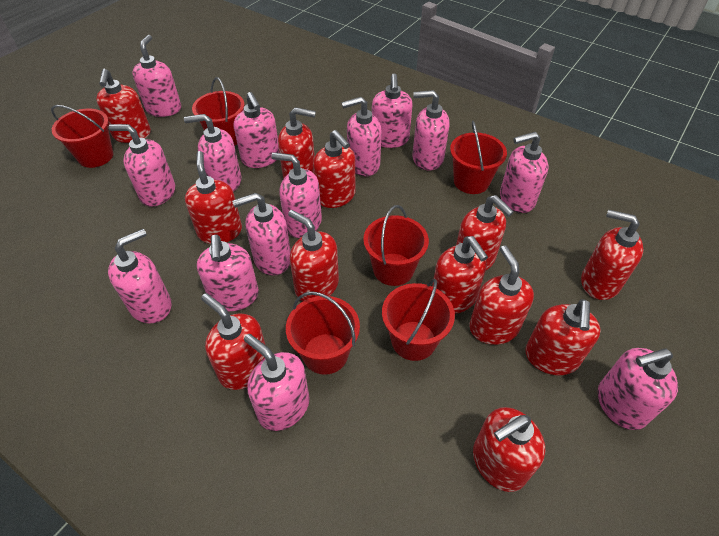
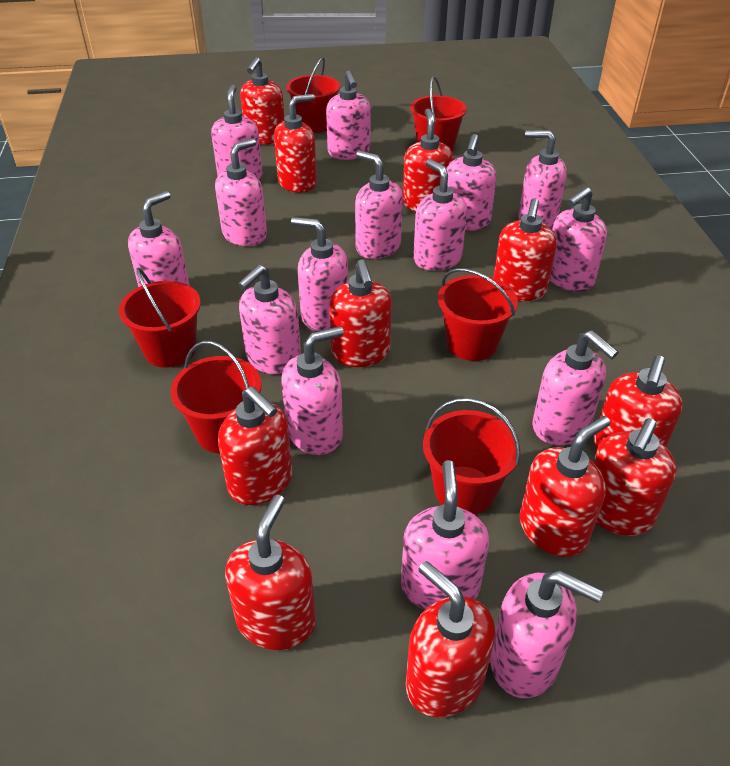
pink soap dispenser: [108,229,172,323] [109,124,175,207] [132,35,181,117] [184,114,241,192] [197,235,259,311] [232,193,291,276] [234,92,279,168] [244,334,309,431] [271,152,322,238] [341,97,382,176] [372,73,413,148] [412,90,450,170] [500,132,548,213] [598,348,678,430] = 14 -> [128,191,189,287] [211,85,263,179] [215,138,267,246] [238,265,301,375] [282,326,344,455] [291,217,348,331] [326,70,371,160] [355,151,403,259] [401,460,489,610] [413,159,467,271] [446,134,496,231] [490,571,603,698] [518,130,567,228] [532,330,618,445] [550,187,607,291] = 15
red soap dispenser: [96,69,151,143] [185,151,242,244] [201,293,265,390] [278,107,316,179] [288,210,339,301] [313,130,356,208] [432,236,488,314] [456,195,514,270] [469,245,534,345] [473,407,545,492] [525,299,601,375] [581,210,643,300] = 12 -> [218,386,293,505] [225,495,316,650] [240,57,284,145] [274,94,317,193] [329,259,392,367] [403,108,453,212] [406,561,495,717] [493,198,557,301] [520,416,610,557] [593,418,677,536] [594,355,683,449] = 11

